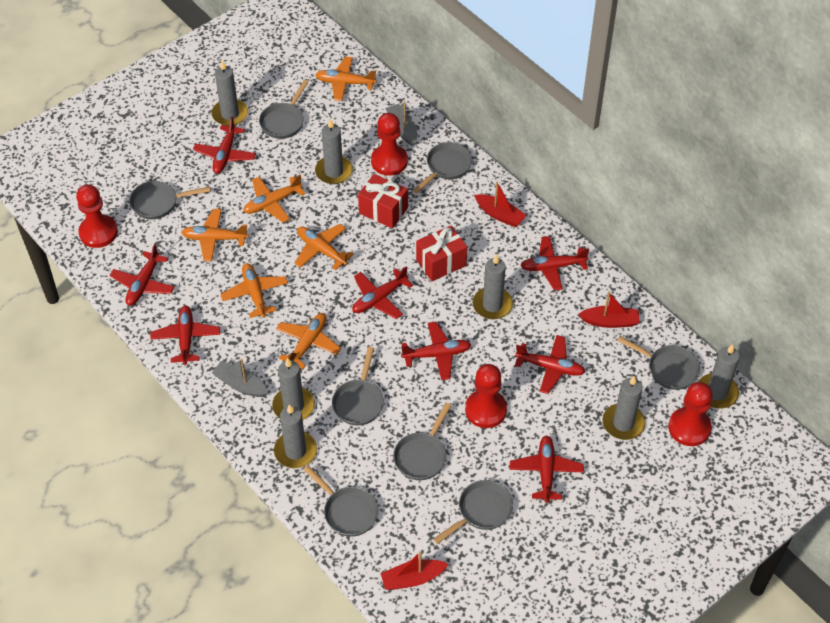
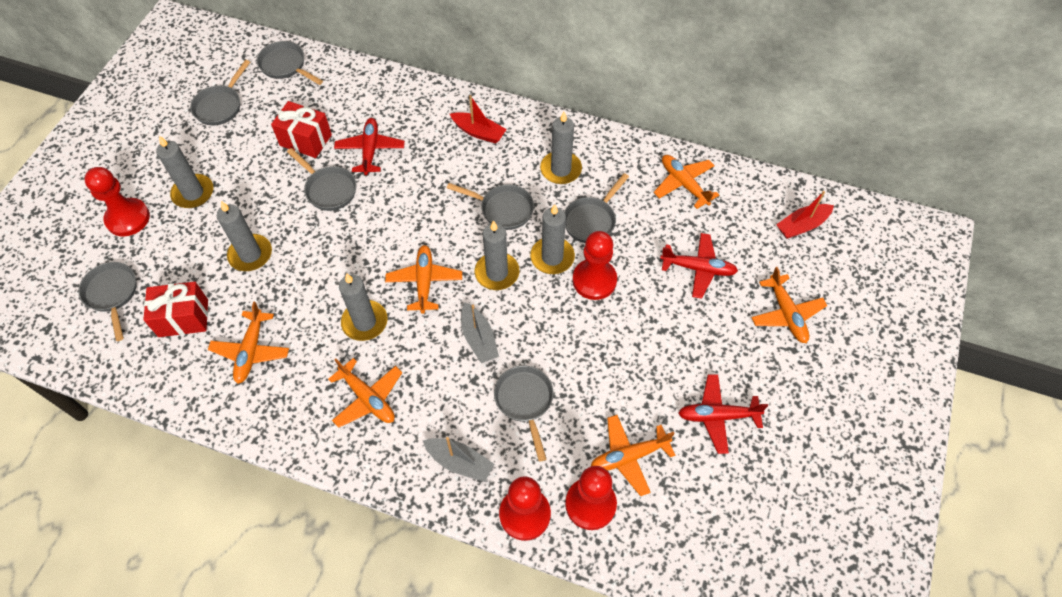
grey candle: [211,61,248,126] [272,358,315,420] [274,404,317,468] [315,119,353,184] [473,254,513,319] [602,376,645,440] [698,344,740,408] = 7 -> [156,136,213,208] [217,201,272,271] [339,273,388,341] [475,220,519,290] [530,204,575,274] [540,112,582,184] = 6
grey pan: [129,181,210,219] [259,80,309,139] [303,466,378,537] [332,347,384,426] [393,403,452,480] [413,142,472,193] [433,480,513,544] [617,336,700,390] = 8 -> [78,262,137,341] [190,60,250,125] [257,41,323,85] [287,148,356,211] [447,183,534,230] [494,366,553,462] [564,173,629,243] = 7
red boat: [380,551,449,590] [474,181,527,227] [578,292,639,328] = 3 -> [450,95,507,143] [776,191,834,239] = 2
red plane: [110,244,175,306] [150,306,220,365] [193,116,256,174] [352,266,413,319] [401,322,471,380] [510,435,584,503] [515,335,585,394] [521,236,589,290] = 8 -> [334,118,405,175] [660,233,738,299] [678,374,768,454] = 3

